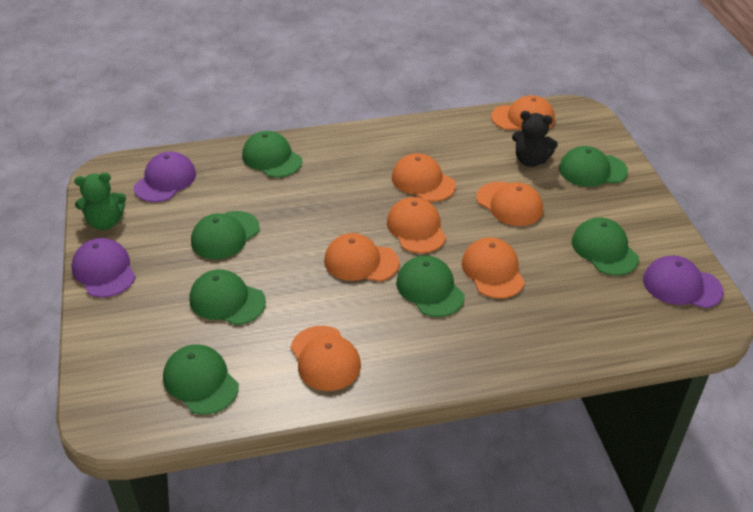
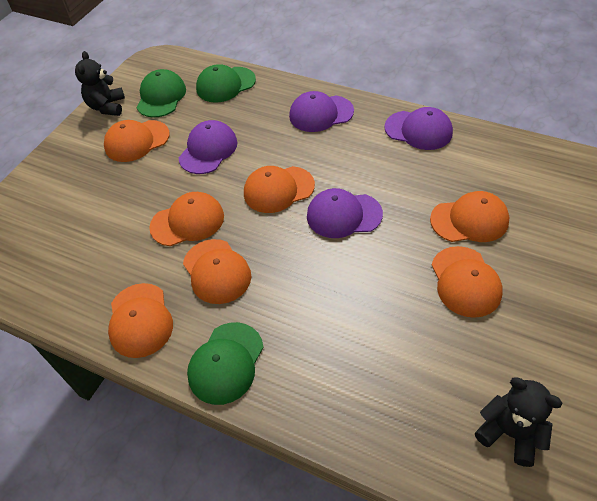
black teddy bear: [512,111,558,167] = 1 -> [75,51,125,116] [475,377,563,467] = 2
green cap: [163,344,239,415] [189,269,266,325] [191,211,260,259] [242,131,302,178] [396,255,465,317] [559,146,628,187] [572,217,639,275] = 7 -> [137,69,186,117] [187,322,264,405] [196,64,256,103] = 3
green teddy bear: [74,172,126,230] = 1 -> none = 0
purple cap: [72,238,136,298] [134,152,196,202] [643,255,724,308] = 3 -> [179,120,238,174] [289,91,354,132] [307,188,383,238] [384,107,453,150] = 4

